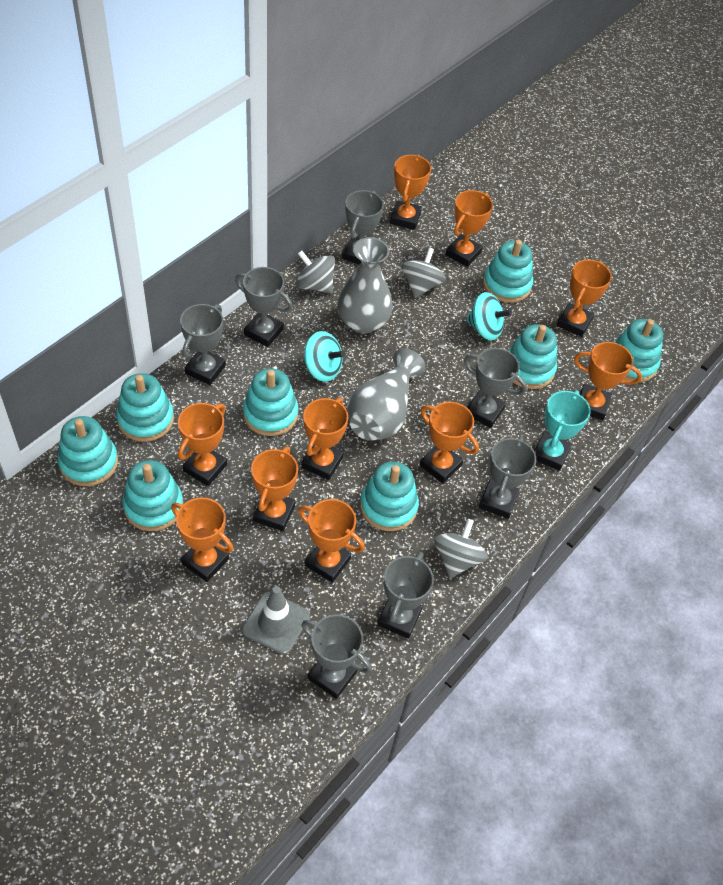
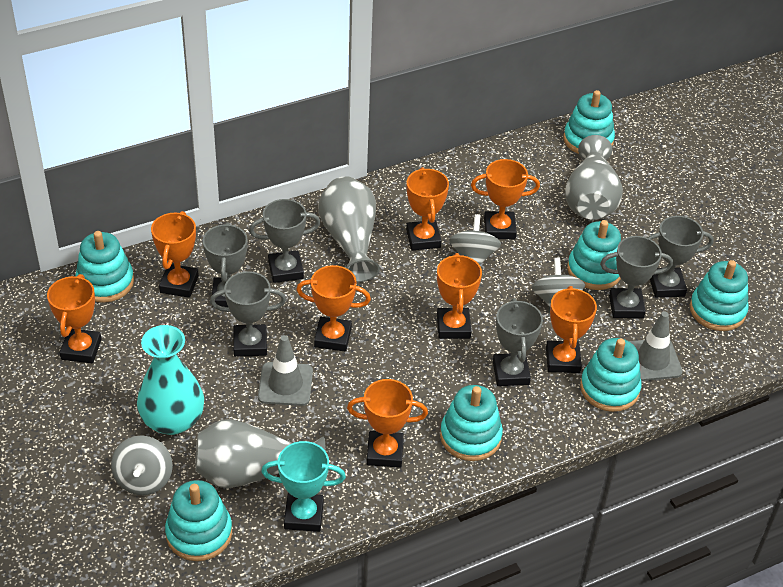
grey traffic cone: [242,586,310,655] = 1 -> [258,335,313,406] [629,312,683,381] = 2
grey trophy: [180,304,226,385] [235,267,293,347] [301,614,372,699] [342,190,384,265] [377,552,434,639] [464,348,527,428] [479,436,536,519] = 7 -> [203,222,247,307] [210,271,286,357] [249,199,320,283] [493,298,543,386] [600,236,673,318] [647,216,714,298] = 6
grey vase: [338,237,393,333] [347,348,425,441] = 2 -> [195,419,326,488] [318,176,380,283] [565,135,623,220] = 3
orange trophy: [171,497,234,582] [178,403,227,486] [251,446,298,531] [298,499,365,583] [301,398,348,480] [390,155,431,230] [419,402,479,483] [445,190,493,267] [557,260,612,337] [574,342,642,420] = 10 -> [47,274,101,363] [151,211,199,298] [296,265,371,351] [347,379,428,468] [406,167,449,251] [437,253,482,339] [471,159,540,239] [546,286,597,373] = 8
turquoise spinning top: [303,331,345,382] [466,292,512,340] = 2 -> none = 0
turquoise stacking toy: [58,416,118,486] [116,373,174,442] [122,460,183,531] [243,368,298,436] [360,461,419,531] [483,240,533,303] [509,324,557,389] [614,319,663,383] = 8 -> [76,231,134,303] [165,480,232,561] [440,385,503,461] [563,90,615,154] [567,220,621,290] [580,338,641,412] [690,260,749,331] = 7
turquoise vase: none = 0 -> [137,325,204,435] = 1

